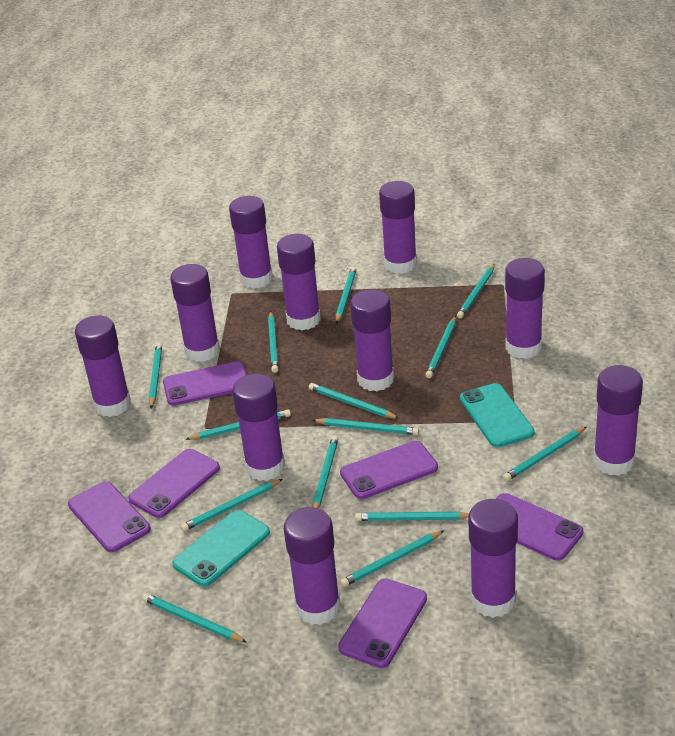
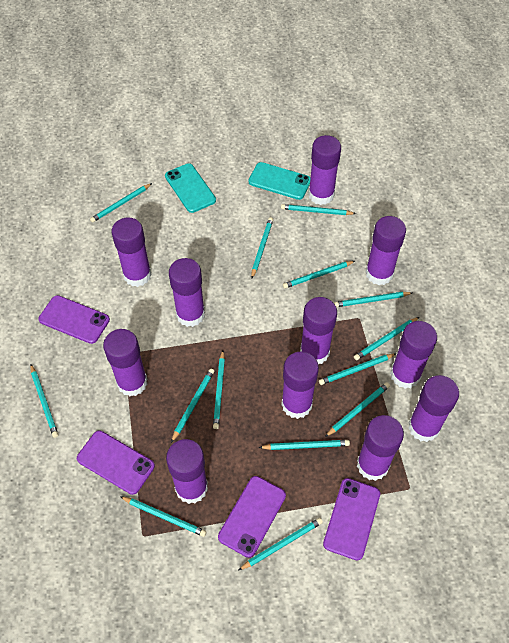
purple phone: [68,481,151,552] [128,449,220,518] [163,361,247,406] [338,579,427,668] [340,441,438,499] [496,493,583,561] = 6 -> [39,295,110,344] [77,430,155,495] [218,476,286,558] [323,478,380,561] = 4

